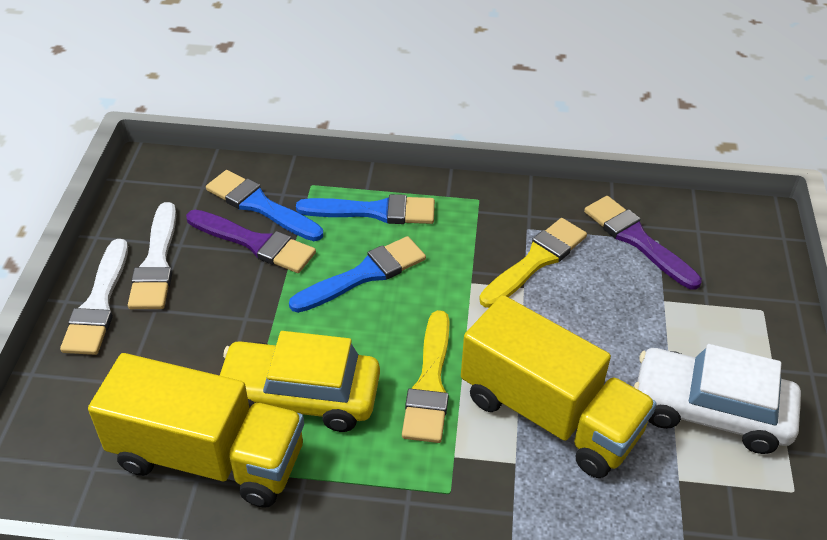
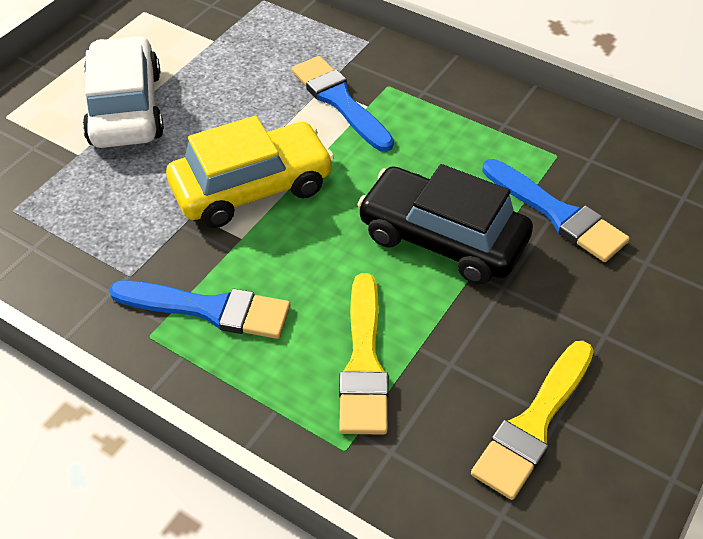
black car: none = 0 -> [357,164,533,285] = 1
purple brush: [186,210,316,273] [584,196,702,290] = 2 -> none = 0
white brush: [60,239,128,355] [128,202,176,309] = 2 -> none = 0
yellow truck: [88,353,304,508] [461,295,657,478] = 2 -> none = 0

